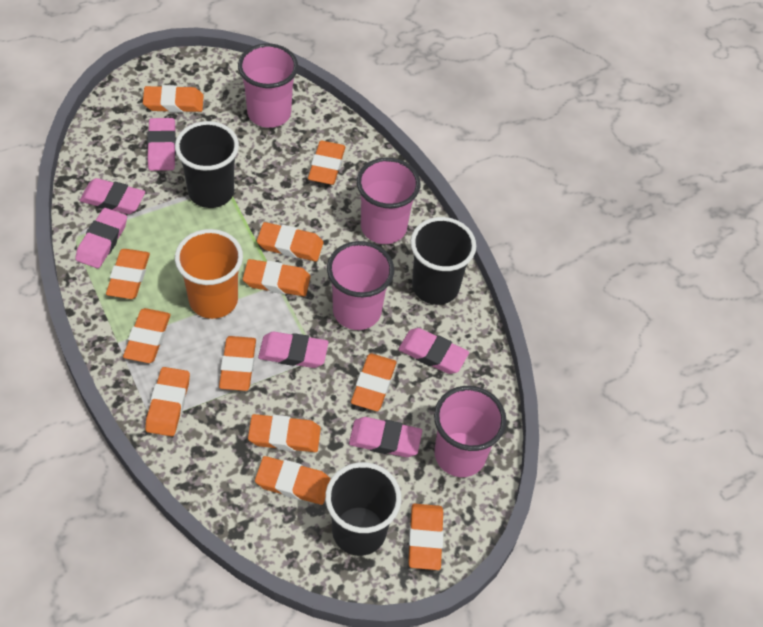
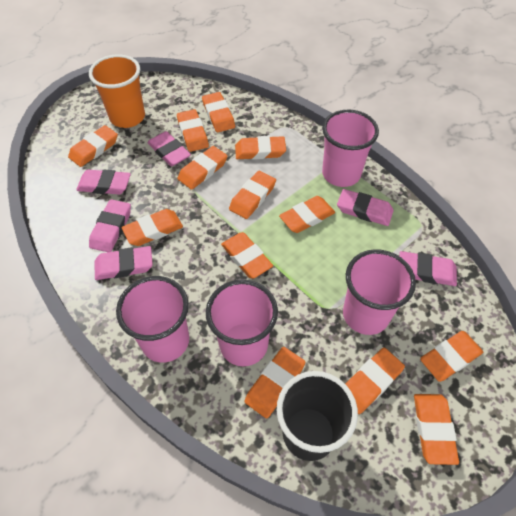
black cup: [175,121,239,208] [325,462,401,556] [410,217,476,305] = 3 -> [277,371,358,461] = 1
orange eraser: [106,249,150,299] [123,308,171,363] [143,85,204,113] [145,367,190,436] [219,336,256,391] [243,259,311,296] [248,414,321,452] [255,456,331,505] [257,222,323,262] [308,141,346,185] [351,353,396,411] [408,504,443,570] = 12 -> [68,125,118,167] [121,209,183,246] [177,109,209,152] [178,146,227,190] [202,92,235,132] [221,232,273,279] [229,170,276,219] [235,136,286,160] [245,347,305,419] [279,196,335,233] [346,348,405,414] [414,394,459,465] [420,331,483,382] = 13

